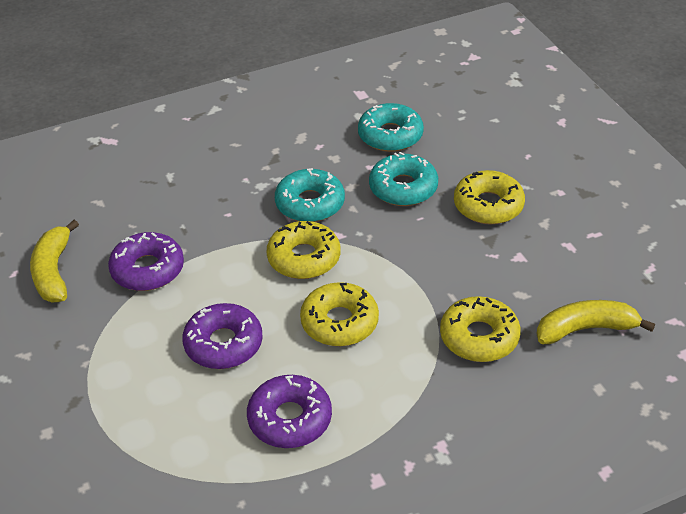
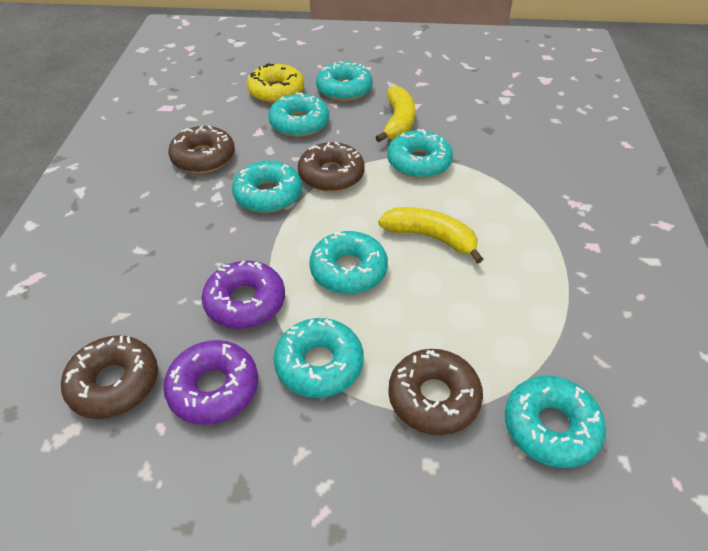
brown donut: none = 0 -> [61,335,158,419] [168,126,235,173] [298,142,365,192] [388,349,483,435] = 4
purple donut: [108,232,184,291] [182,303,263,369] [247,375,332,448] = 3 -> [163,340,258,425] [202,260,285,329] = 2
turquoise donut: [275,168,345,222] [358,103,424,152] [369,152,438,206] = 3 -> [232,161,302,213] [268,92,329,137] [274,318,364,398] [309,231,388,294] [316,61,373,101] [387,129,453,178] [505,376,606,468] = 7
yellow donut: [267,221,340,279] [300,282,379,346] [440,296,521,362] [454,170,525,224] = 4 -> [247,63,304,103] = 1

